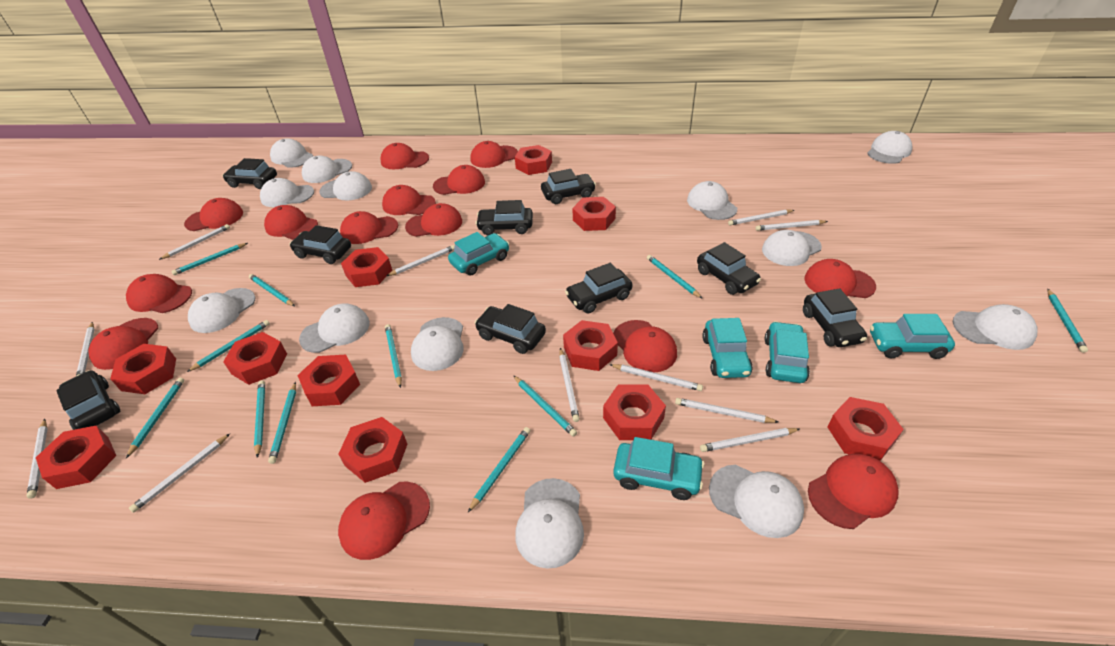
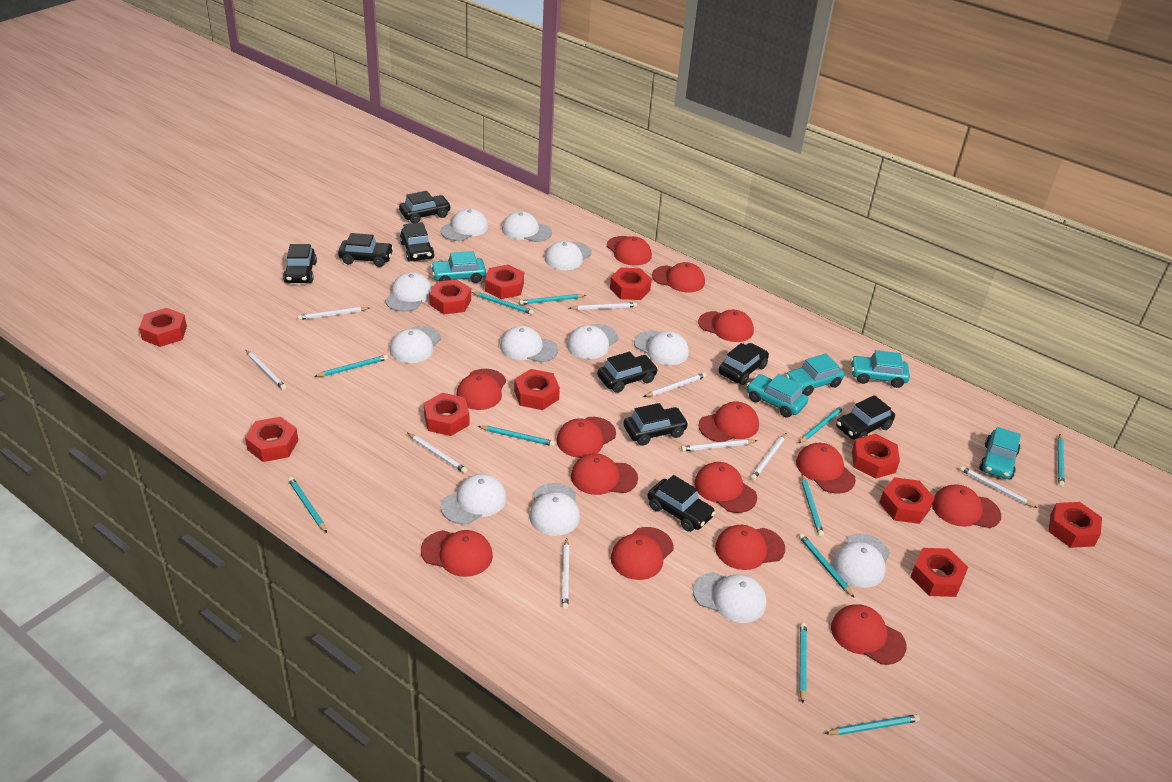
white cap: [188,288,255,333] [260,178,314,207] [270,138,313,168] [299,303,370,353] [302,156,352,183] [319,171,372,201] [411,317,464,371] [515,478,584,569] [687,181,737,220] [709,465,804,538] [762,230,822,266] [867,131,913,164] [953,304,1037,350] = 13 -> [385,272,432,312] [390,326,441,363] [440,208,488,241] [441,474,507,524] [500,326,558,363] [502,211,552,242] [529,483,580,536] [545,241,591,270] [567,324,618,359] [634,330,689,365] [693,572,766,623] [832,533,890,588] = 12
white pencil: [27,419,48,499] [76,322,95,376] [129,434,230,513] [159,224,230,260] [386,245,455,276] [559,348,580,422] [609,364,703,391] [675,398,778,423] [700,428,800,452] [728,210,794,225] [756,220,828,231] = 11 -> [246,350,286,390] [297,307,369,320] [407,433,467,473] [562,537,569,610] [569,302,637,310] [644,373,706,397] [681,439,757,452] [750,433,786,480] [960,466,1037,508] = 9

